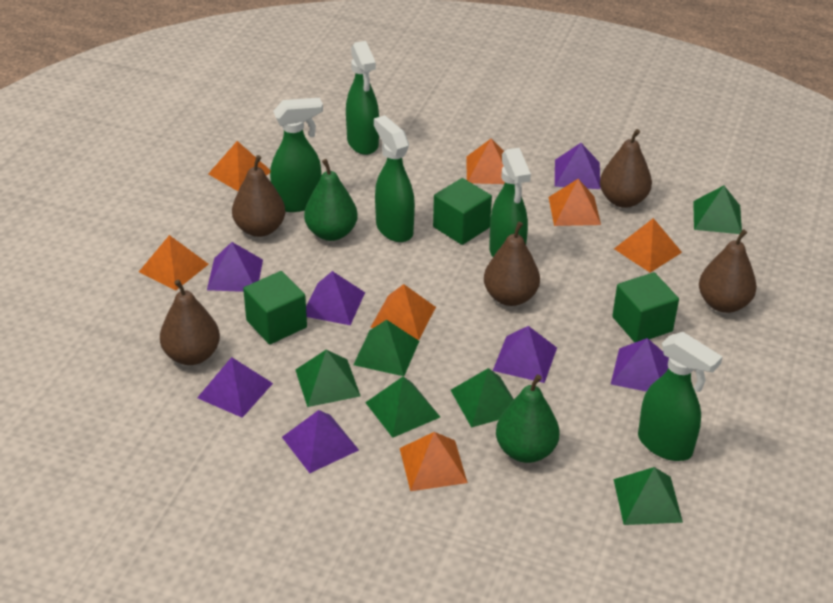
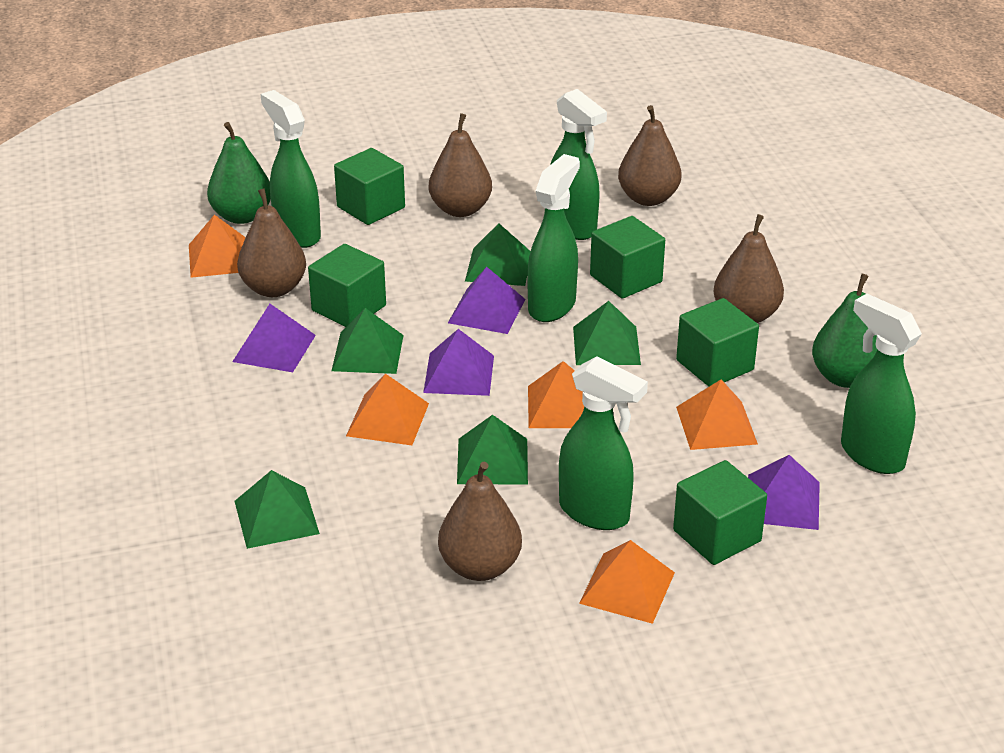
green cube: [243,271,307,344] [433,178,492,245] [612,272,679,343] = 3 -> [308,244,386,327] [334,148,405,225] [590,216,665,299] [673,460,767,565] [676,298,759,387] = 5
green pyramid: [296,349,361,407] [353,320,419,376] [365,376,440,438] [451,368,514,428] [613,467,683,525] [693,185,742,234] = 6 -> [235,470,320,549] [332,308,404,374] [457,415,528,484] [465,223,531,286] [573,301,641,365] = 5
orange pyramid: [139,235,209,291] [208,141,270,191] [370,284,436,340] [400,432,468,491] [466,139,505,184] [549,179,601,226] [614,218,682,273] = 7 -> [189,215,246,278] [346,374,429,445] [528,361,584,428] [579,540,675,624] [676,380,758,450] = 5
purple pyramid: [197,357,273,418] [207,242,263,292] [282,410,359,473] [306,271,365,325] [493,326,557,383] [555,143,600,189] [611,338,669,392] = 7 -> [232,304,316,372] [423,329,494,396] [448,267,525,334] [748,455,820,530] = 4

